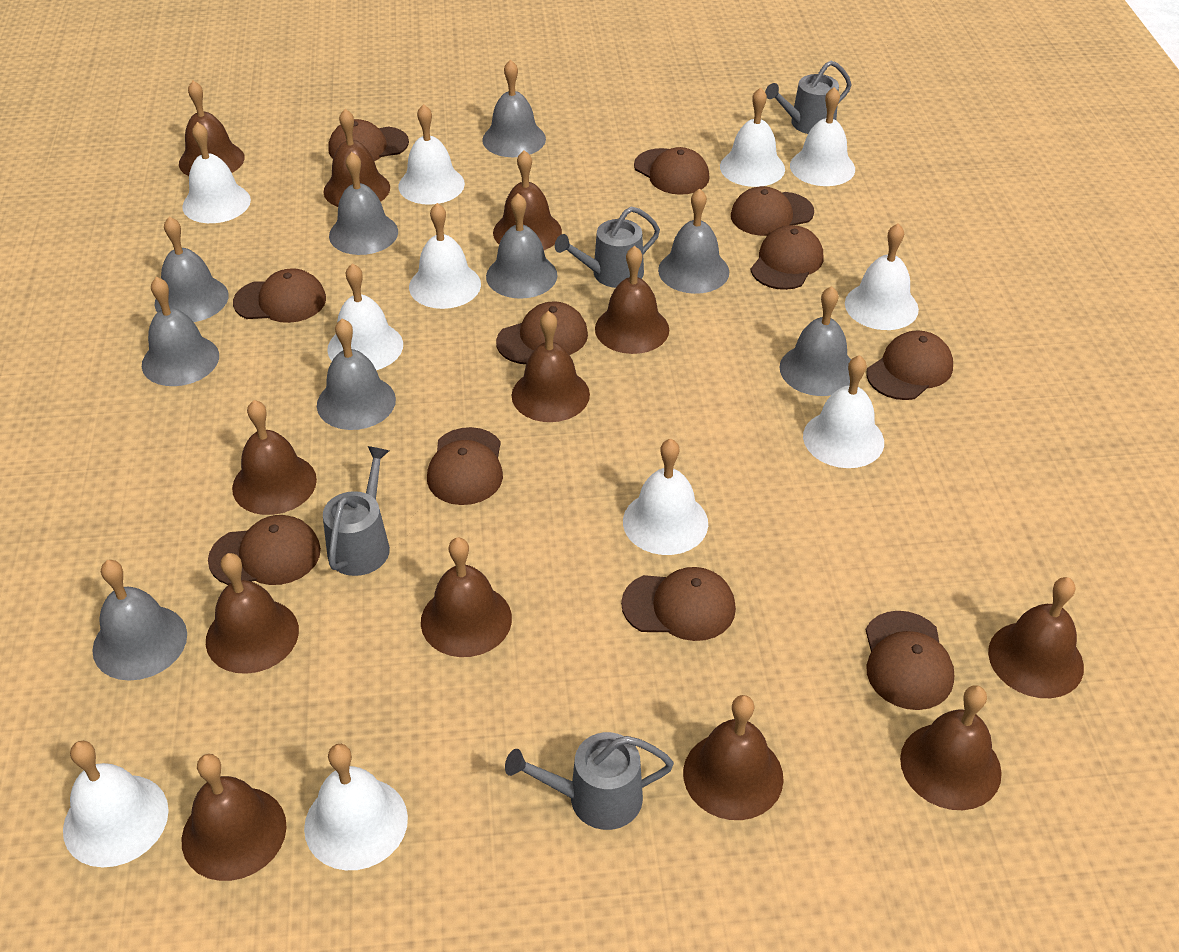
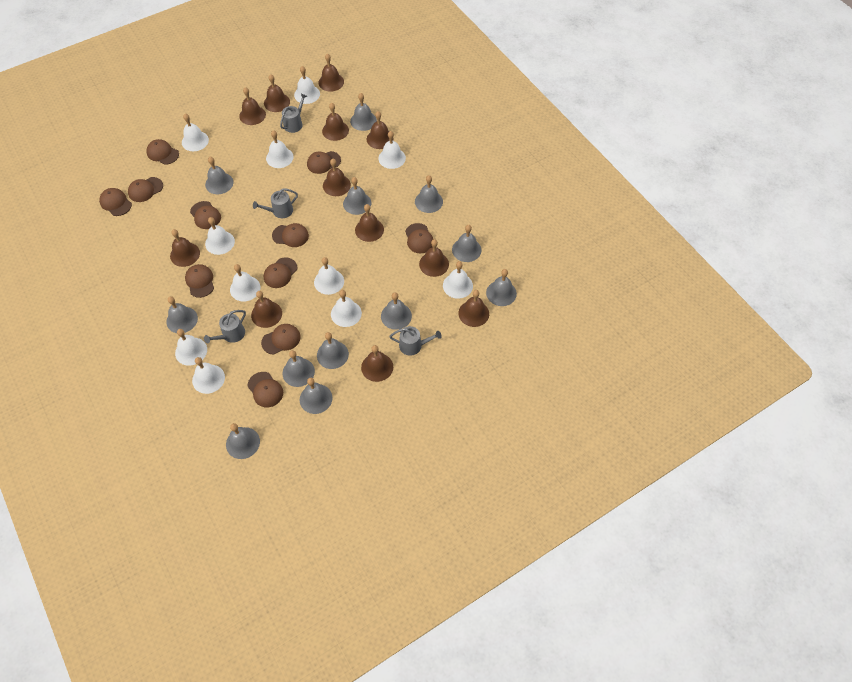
grey bell: [92,560,187,681] [142,277,219,386] [155,216,229,322] [317,319,396,430] [329,152,398,255] [482,60,546,157] [486,193,557,299] [658,188,729,294] [779,286,851,396] = 9 -> [166,296,198,333] [205,157,233,194] [226,423,260,459] [282,350,315,387] [300,378,333,414] [317,332,349,369] [343,177,371,215] [350,93,377,131] [381,292,412,330] [415,175,443,213] [452,225,481,262] [486,269,517,306] = 12

